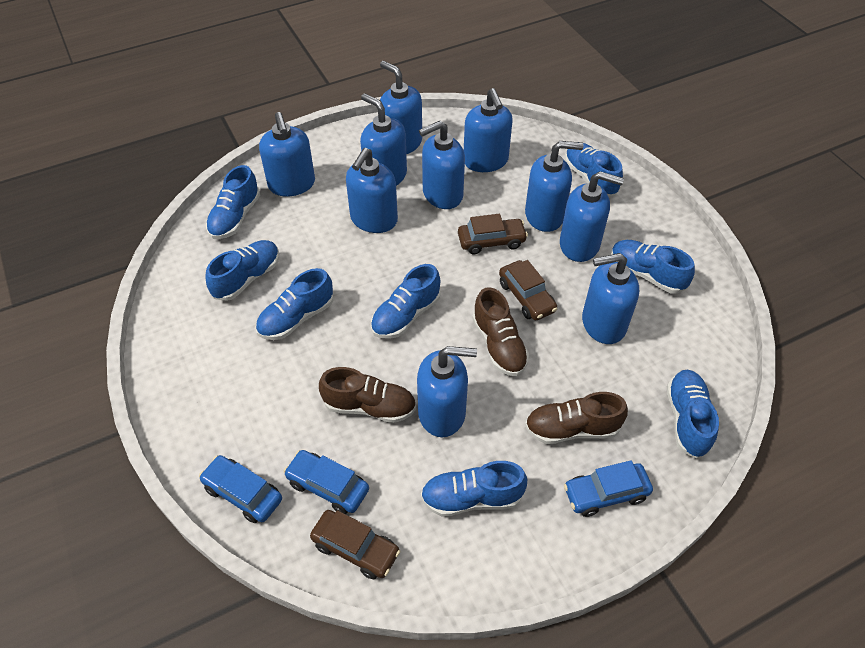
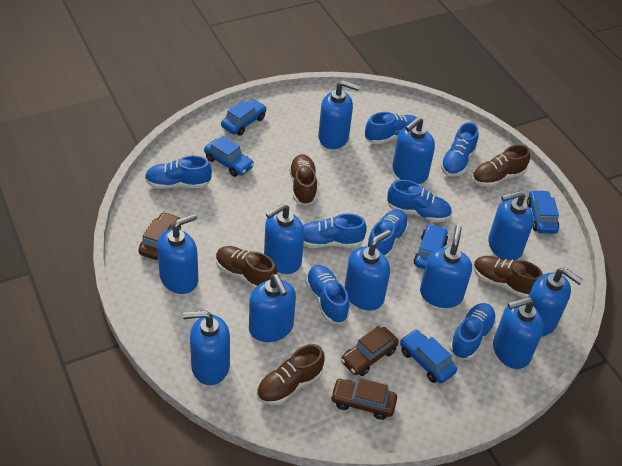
blue car: [199,455,282,523] [284,450,369,514] [564,460,653,517] = 3 -> [204,136,254,177] [221,99,267,136] [400,329,457,383] [413,224,448,269] [527,190,559,234] = 5
blue soap dispenser: [259,112,315,197] [346,148,398,233] [360,93,407,186] [380,61,422,154] [417,346,477,437] [419,121,465,209] [464,88,513,172] [525,141,584,232] [560,171,624,262] [582,253,639,344] = 10 -> [157,213,198,294] [183,310,230,385] [249,274,296,342] [264,203,304,274] [318,80,360,149] [345,230,391,311] [392,117,435,184] [420,225,472,308] [488,191,534,260] [493,297,543,369] [528,268,583,337] = 11
brown shoe: [319,367,416,423] [472,287,529,376] [525,392,628,444] = 3 -> [216,246,277,288] [256,344,325,405] [289,154,317,205] [472,145,530,187] [473,256,543,298] = 5

